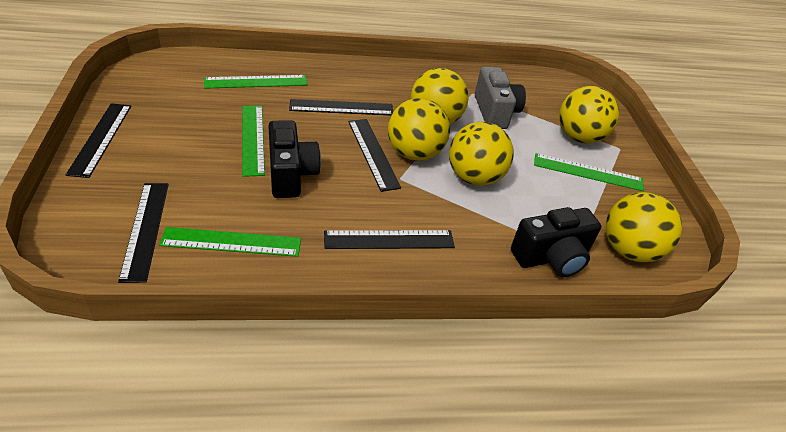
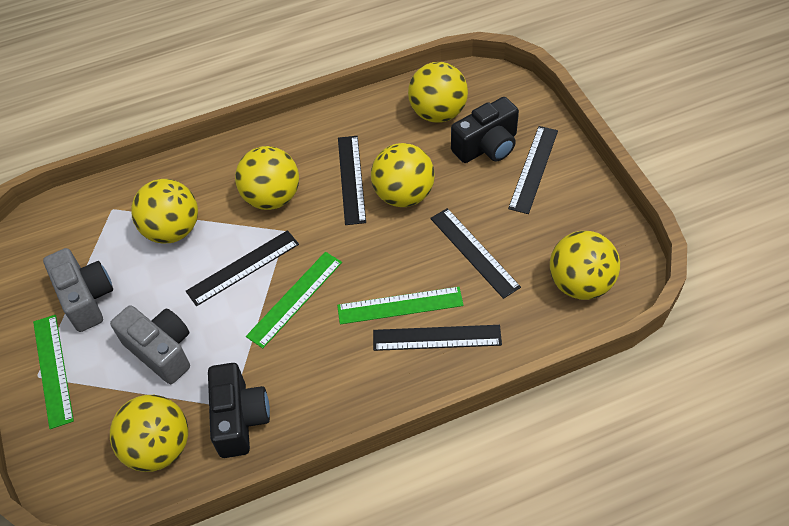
green ruler: [159,227,301,257] [204,75,307,89] [242,106,265,177] [534,153,644,191] = 4 -> [33,315,74,429] [246,252,342,349] [337,287,464,324] = 3
grey camera: [475,67,526,129] = 1 -> [43,248,113,332] [110,305,190,384] = 2
yellow ball: [388,98,450,161] [411,68,469,125] [449,121,514,186] [559,86,619,143] [606,192,682,262] = 5 -> [110,395,188,472] [131,179,198,244] [235,146,299,210] [371,143,435,207] [408,62,468,123] [550,231,620,300] = 6

